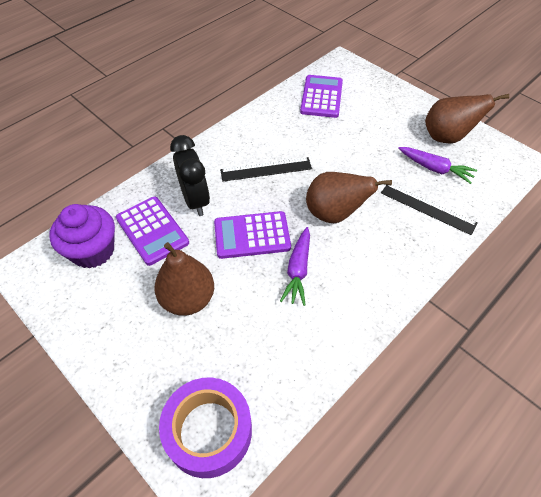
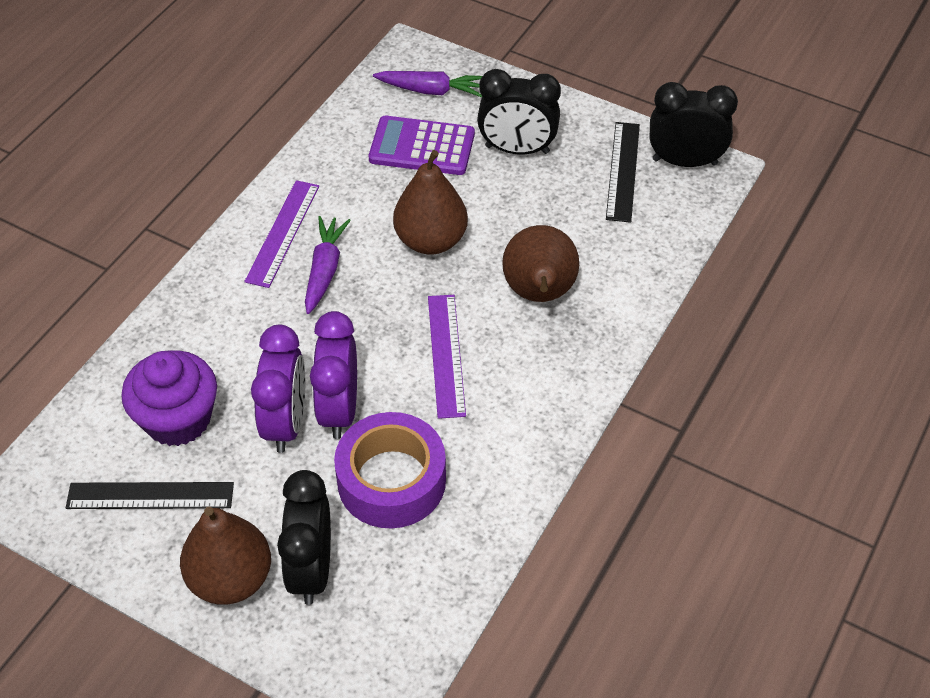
black clock: [170,135,210,216] = 1 -> [277,470,331,605] [477,69,561,155] [650,82,738,167] = 3
purple calculator: [116,197,189,266] [214,211,291,259] [300,75,343,118] = 3 -> [369,115,475,175] = 1
purple clock: none = 0 -> [251,325,305,453] [310,311,357,439] = 2
purple ruler: none = 0 -> [244,180,319,288] [428,295,466,419] = 2

